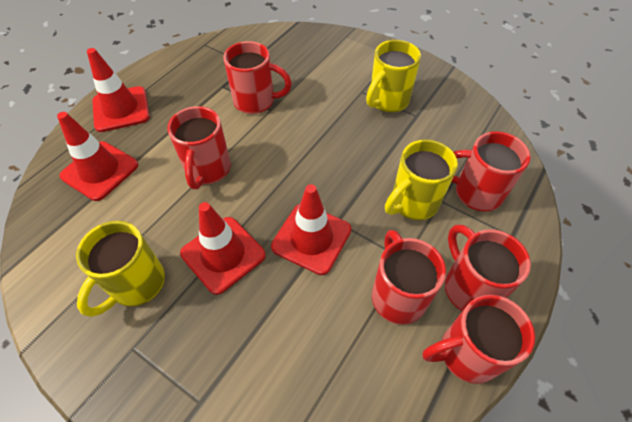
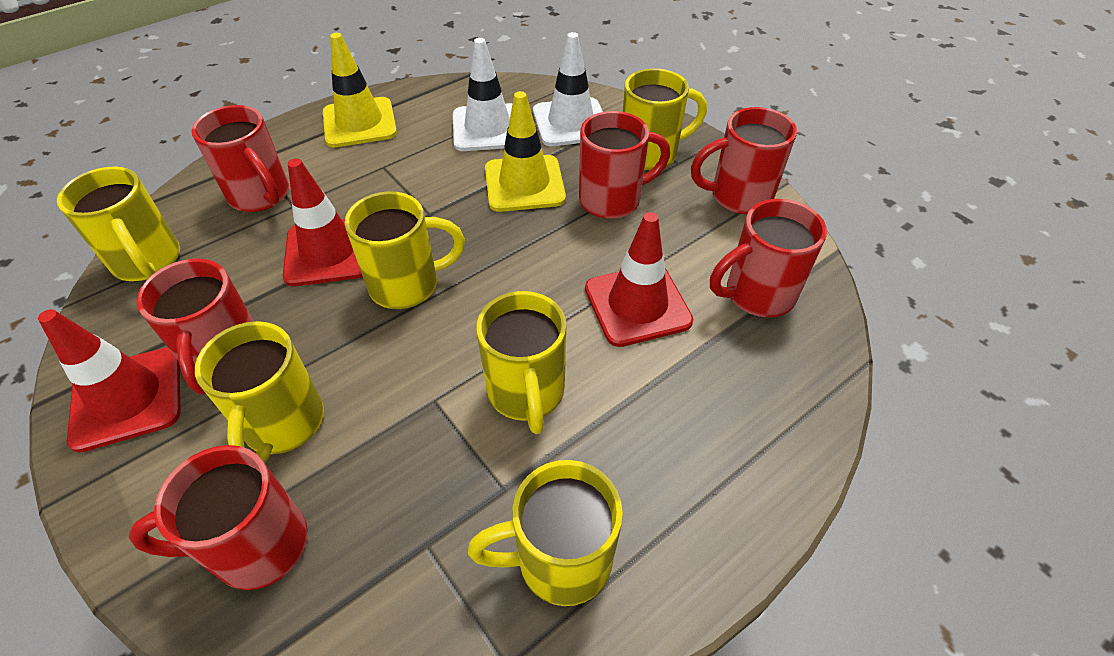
red traffic cone: [57,112,138,201] [87,48,150,132] [180,202,266,295] [271,184,351,275] = 4 -> [38,309,181,453] [283,158,363,286] [585,212,693,347] = 3
white traffic cone: none = 0 -> [453,38,513,151] [533,32,603,146] = 2
yellow mug: [76,221,165,317] [366,40,421,112] [385,139,458,220] = 3 -> [57,167,180,281] [195,321,324,463] [345,191,465,309] [468,460,623,606] [476,291,567,434] [623,68,707,171] = 6
yellow traffic cone: none = 0 -> [323,33,397,147] [485,91,566,212] = 2

